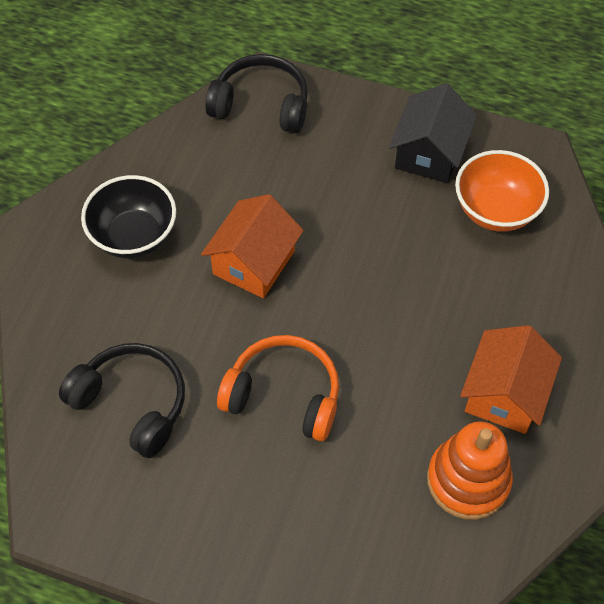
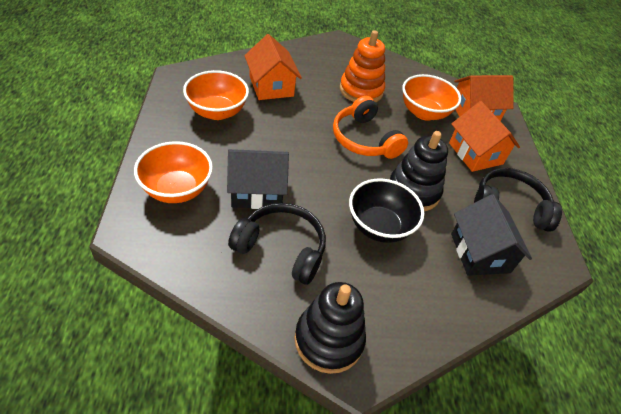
black house: [389,83,477,183] = 1 -> [227,149,289,209] [451,194,532,276] = 2
black stacking toy: none = 0 -> [294,282,366,374] [389,131,448,211] = 2
orange bowl: [455,150,549,232] = 1 -> [134,141,213,203] [183,70,249,120] [402,74,461,121] = 3
orange house: [201,194,304,298] [460,325,562,434] = 2 -> [244,34,302,100] [449,101,520,172] [454,75,514,121] = 3

